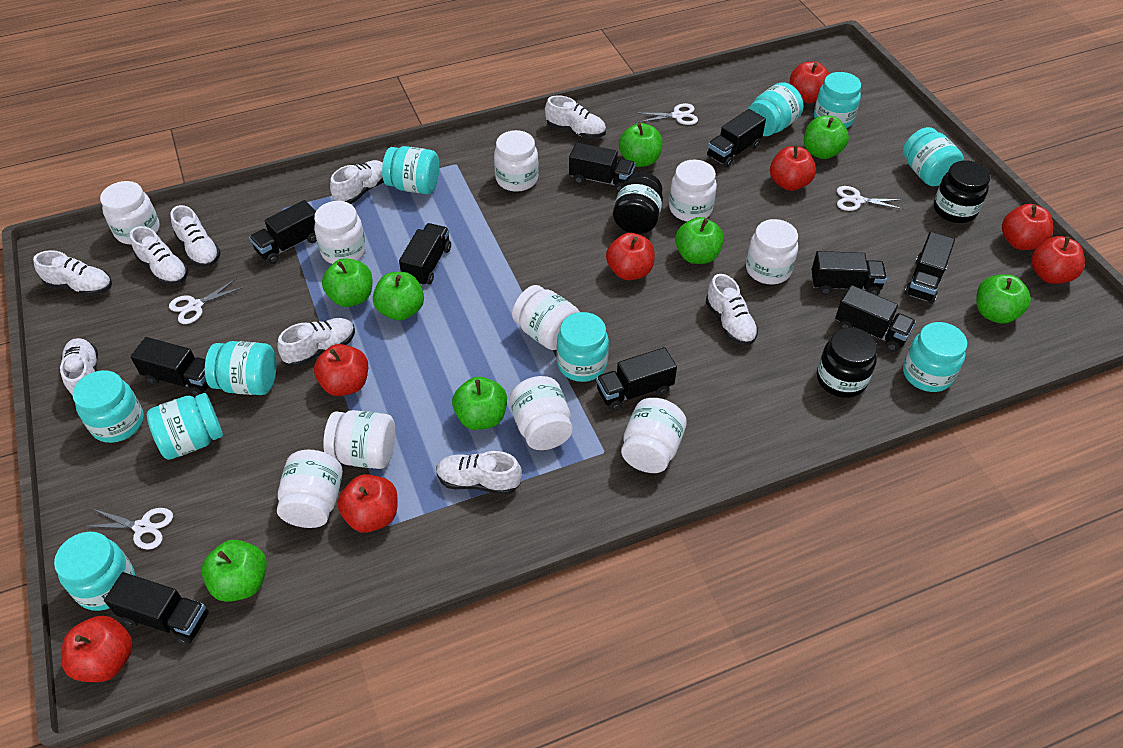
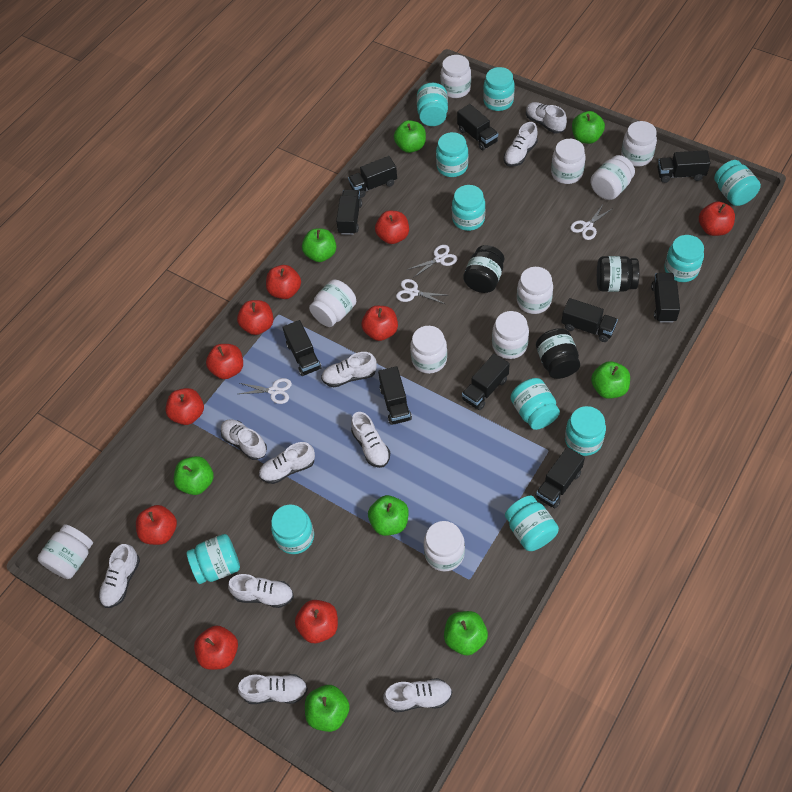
red apple: [61,616,133,682] [314,344,368,396] [338,474,398,533] [606,233,655,280] [770,145,816,191] [790,61,829,103] [1002,204,1053,250] [1031,236,1085,284] = 8 -> [136,505,177,545] [165,388,204,425] [194,625,238,670] [206,344,243,379] [237,300,274,335] [266,265,301,299] [295,600,338,643] [362,306,398,341] [375,211,409,244] [699,201,735,236] = 10
turquoise jar: [54,531,135,611] [73,370,144,443] [147,393,223,460] [205,341,276,395] [382,146,439,194] [557,312,609,382] [748,82,803,136] [814,72,861,128] [903,127,964,186] [903,322,967,392] = 10 -> [187,534,240,584] [271,504,314,554] [417,83,448,126] [436,132,468,177] [452,185,485,231] [483,67,515,111] [505,496,559,551] [510,378,560,430] [565,406,606,456] [664,235,704,282] [714,160,761,206] = 11
white shoe: [33,250,112,296] [60,338,98,399] [130,226,188,285] [170,205,221,268] [277,318,355,367] [330,160,384,204] [436,451,522,495] [545,95,606,139] [706,274,758,345] = 9 -> [99,544,140,608] [221,419,267,460] [228,574,294,608] [237,674,308,704] [259,442,315,484] [321,352,377,387] [351,412,390,468] [383,678,452,712] [504,122,538,167] [526,102,567,133] = 10

